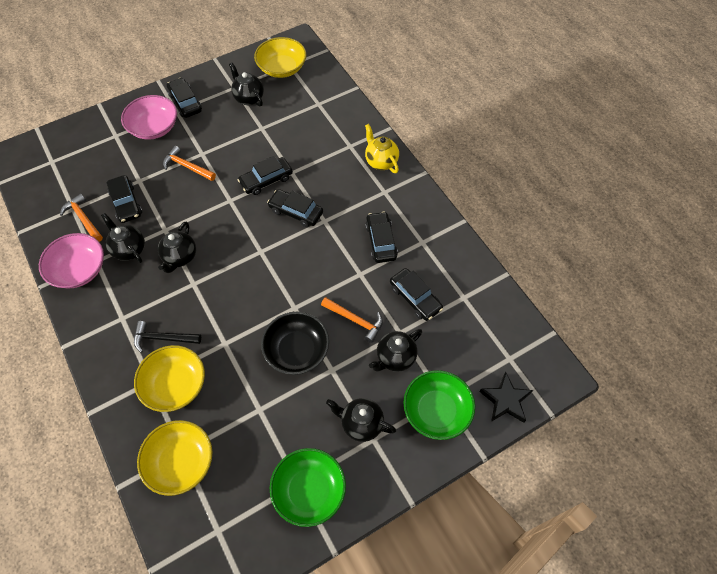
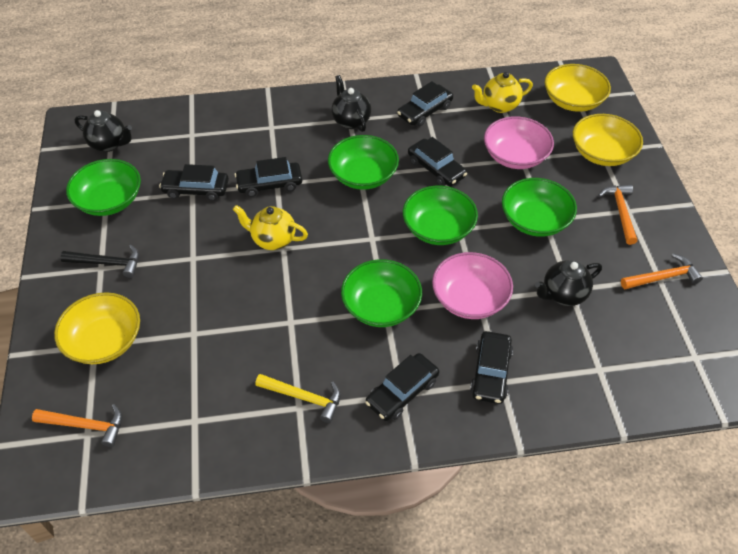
black bowl: [261,312,329,375] = 1 -> none = 0
black star: [479,372,533,423] = 1 -> none = 0
black teapot: [101,213,145,263] [158,222,196,273] [229,63,264,106] [326,398,396,442] [369,329,422,372] = 5 -> [75,110,132,152] [331,75,371,132] [535,260,602,306] = 3
green bowl: [270,448,346,527] [404,370,475,440] = 2 -> [66,159,141,216] [328,135,399,190] [341,259,422,327] [403,186,478,245] [502,178,577,237] = 5
yellow hammer: none = 0 -> [255,374,341,423] = 1
yellow teapot: [365,124,399,173] = 1 -> [233,205,308,250] [472,72,533,113] = 2

